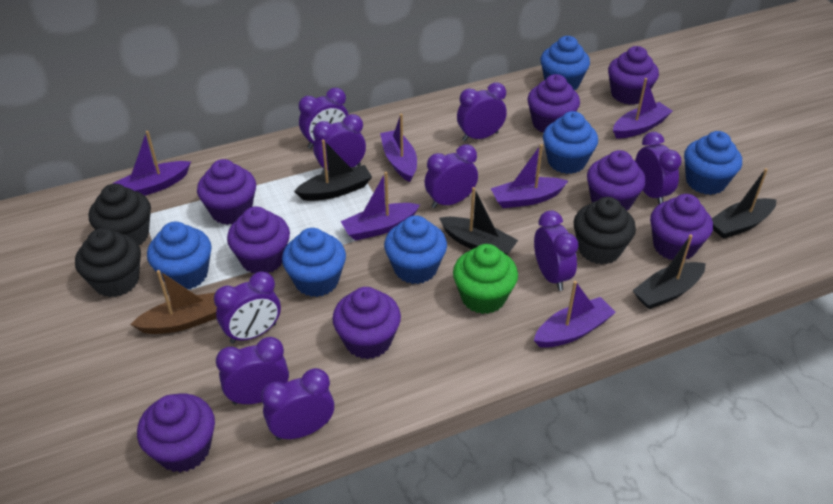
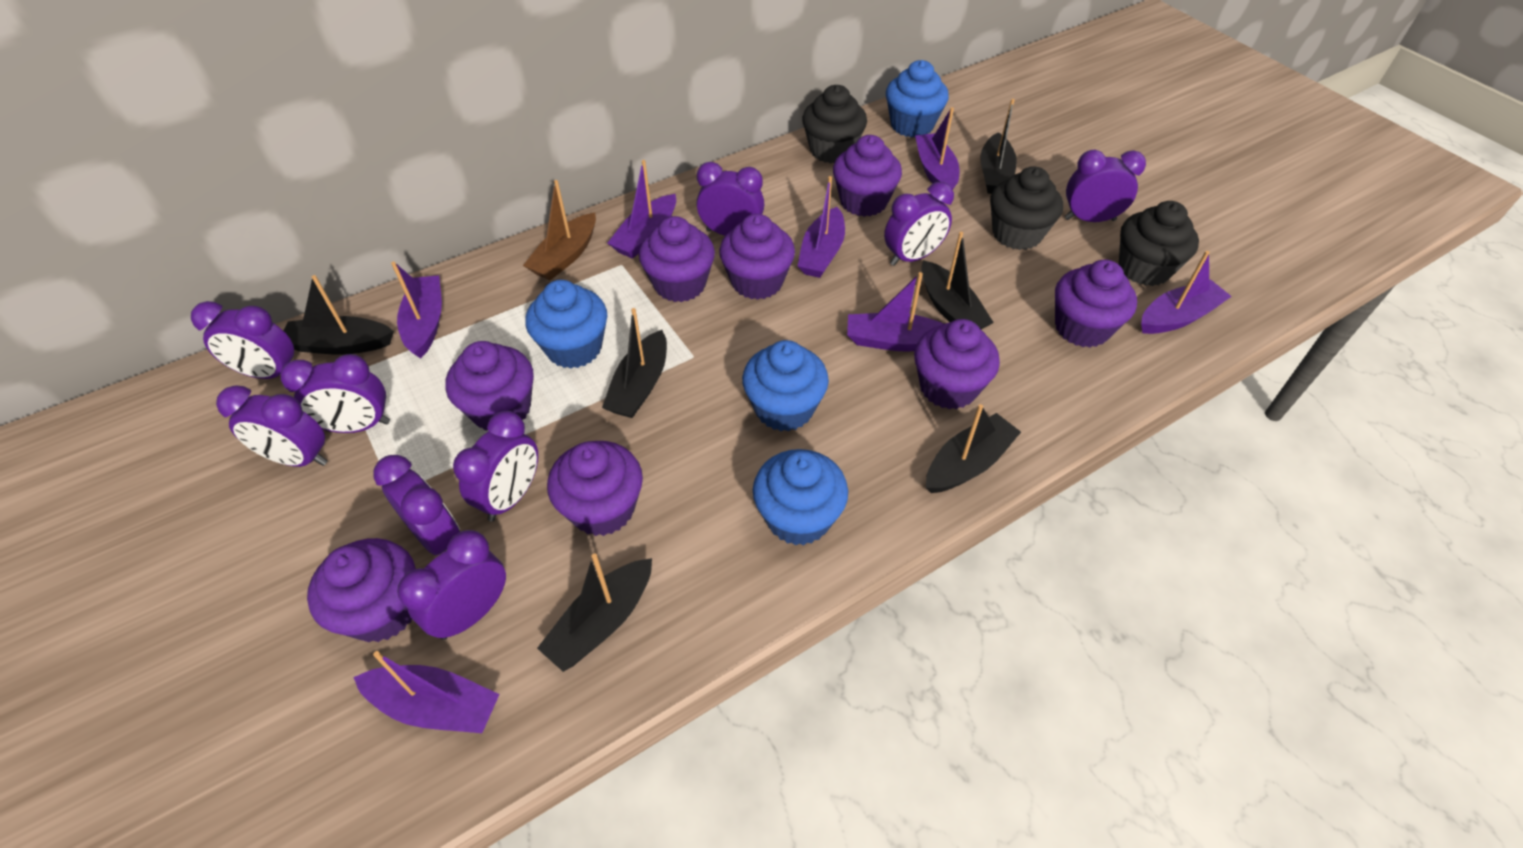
black boat: [294,140,372,201] [439,187,518,255] [632,235,706,309] [712,168,777,239] = 4 -> [284,275,394,355] [537,553,652,672] [602,308,667,418] [921,232,994,329] [926,404,1021,493] [980,99,1017,194] = 6
blue cupcake: [147,222,212,290] [282,228,346,297] [384,215,447,284] [540,36,590,90] [543,111,598,174] [684,131,742,195] = 6 -> [525,280,607,369] [742,340,829,432] [753,449,848,546] [886,60,949,137] = 4
green cupcake: [453,244,518,314] = 1 -> none = 0
purple boat: [113,131,191,196] [340,172,420,241] [380,114,417,182] [490,144,568,208] [534,281,616,348] [613,78,673,138] = 6 -> [353,651,500,733] [391,261,442,359] [607,160,676,259] [798,176,845,278] [847,272,944,351] [915,107,959,189] [1141,251,1232,334] = 7

